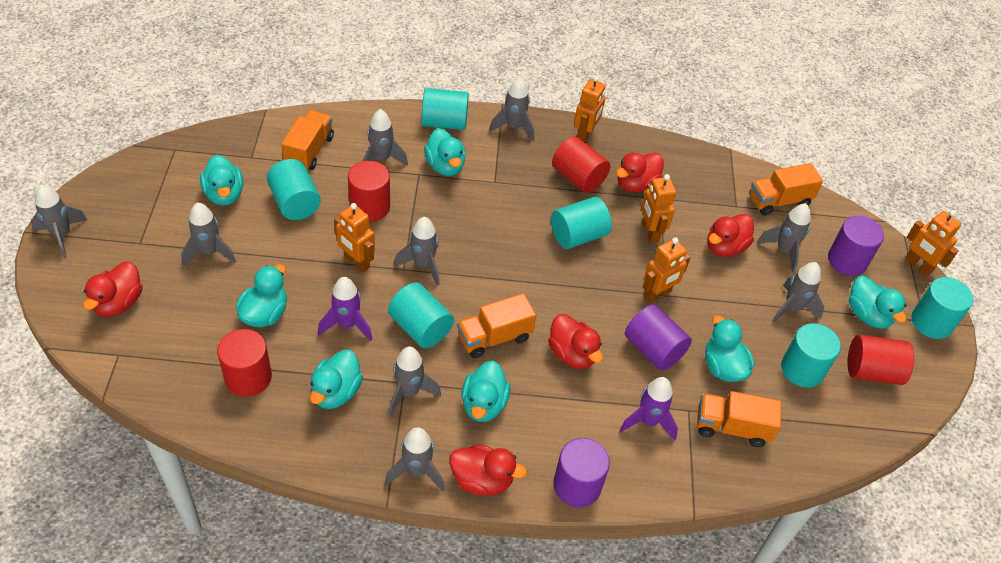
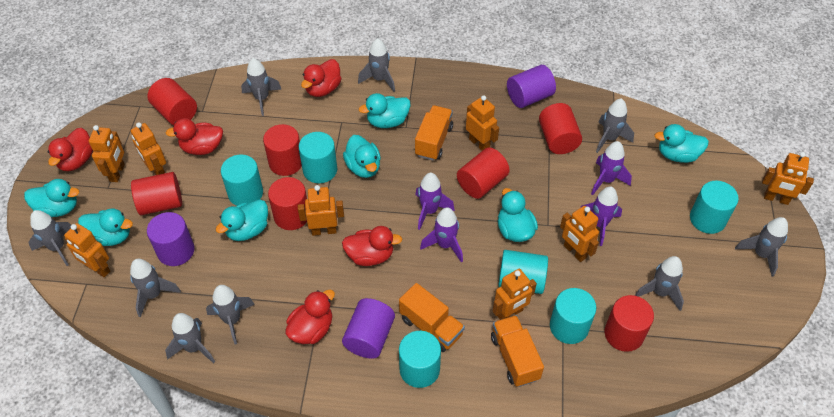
orange robot: [334,203,375,272] [574,76,606,142] [641,174,676,243] [643,238,691,303] [906,210,961,276] = 5 -> [64,223,110,277] [89,125,125,182] [131,122,166,175] [298,185,344,236] [466,95,499,151] [493,269,537,320] [560,206,599,262] [762,152,814,205] = 8
orange truck: [281,110,334,170] [457,293,536,358] [697,391,781,447] [749,163,823,216] = 4 -> [399,283,465,352] [415,105,453,161] [491,315,544,387] = 3
purple rocket: [318,277,372,341] [620,377,678,440] = 2 -> [416,173,455,230] [420,207,463,263] [580,186,622,246] [591,141,632,195] = 4
red cylinder: [217,329,272,397] [348,161,390,222] [552,136,610,193] [847,334,914,385] = 4 -> [131,172,182,215] [147,78,197,125] [263,124,302,176] [268,177,307,230] [457,147,510,199] [539,103,582,154] [605,295,654,352] = 7

